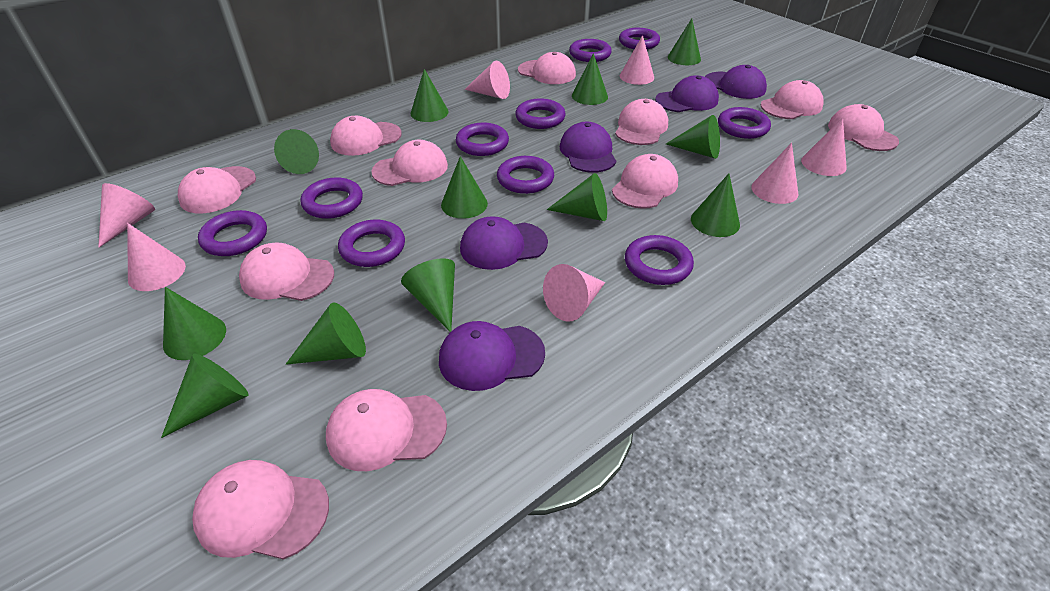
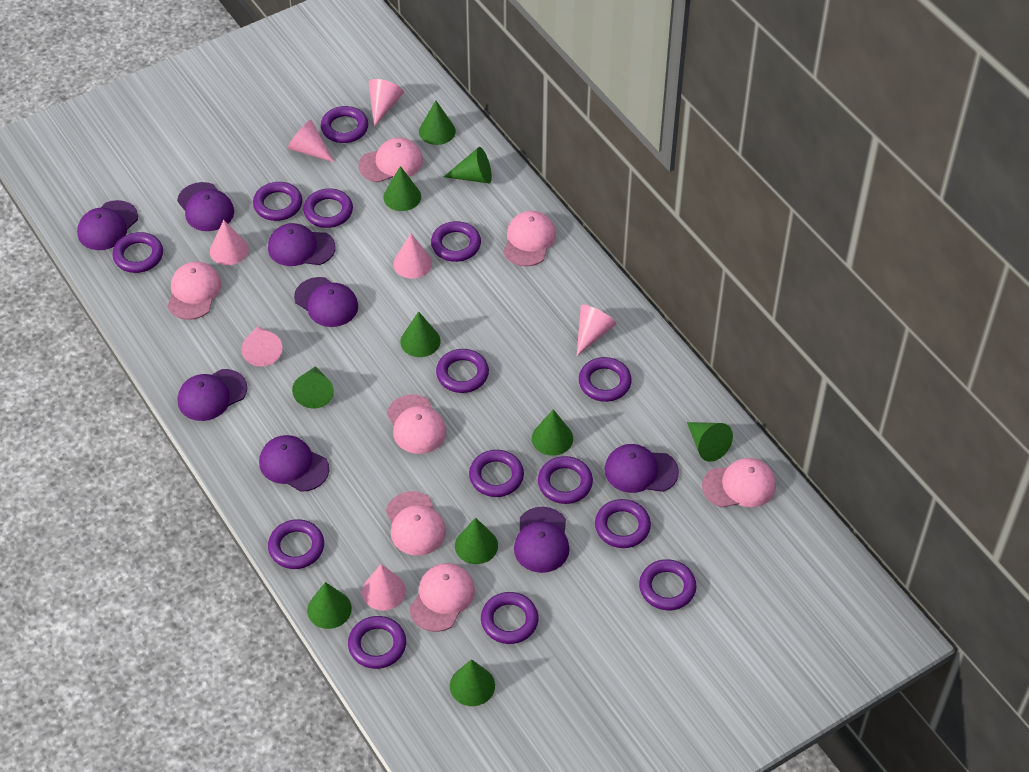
green cone: [161,353,249,438] [163,287,226,360] [274,129,319,174] [286,303,366,365] [401,258,455,332] [410,69,449,122] [441,156,488,219] [547,173,607,221] [572,53,608,105] [666,115,720,159] [668,18,701,65] [691,173,740,237] = 12 -> [292,366,334,408] [307,582,352,629] [383,166,421,211] [400,311,441,357] [419,101,456,145] [444,147,492,183] [450,659,495,706] [455,518,498,564] [532,409,573,456] [687,422,733,462] = 10
pink cap: [178,166,256,213] [192,460,329,560] [239,242,334,301] [326,389,447,471] [330,116,402,156] [371,140,448,186] [518,52,576,84] [612,154,678,209] [615,99,668,145] [761,80,824,119] [828,104,899,151] = 11 -> [167,262,221,320] [358,138,423,182] [386,491,446,556] [387,395,446,454] [409,563,475,632] [503,211,556,267] [702,458,776,508] = 7
purple cap: [439,321,545,391] [460,216,548,270] [560,122,616,173] [655,75,719,112] [705,65,767,99] = 5 -> [77,200,138,250] [177,182,234,231] [178,369,247,421] [259,435,329,492] [268,223,336,266] [294,277,358,327] [514,507,570,573] [605,444,679,493] = 8
purple ring: [198,210,267,256] [301,177,363,219] [338,220,405,267] [456,123,509,156] [497,156,554,194] [515,99,566,129] [569,39,612,62] [619,28,660,49] [625,235,694,285] [718,107,771,139] = 10 -> [112,232,163,273] [253,182,302,221] [268,519,324,569] [303,188,353,228] [321,106,368,143] [348,616,406,669] [431,221,481,262] [436,349,489,393] [469,450,524,497] [481,592,538,644] [538,456,593,504] [579,357,632,402] [595,499,651,548] [639,559,697,610] = 14

